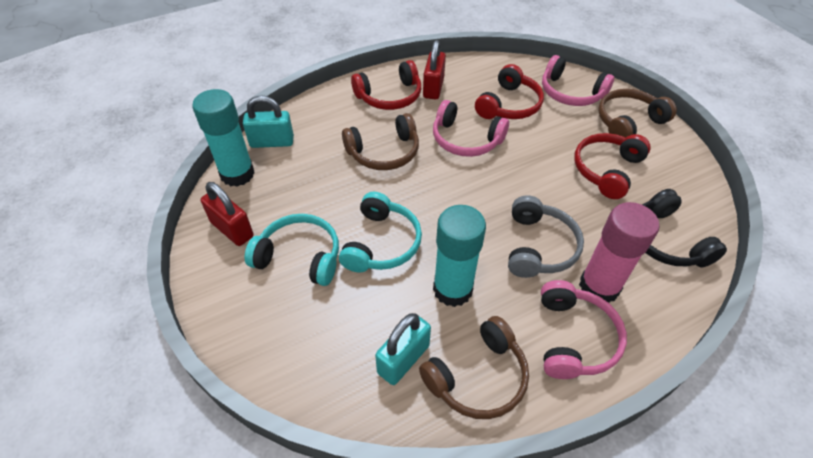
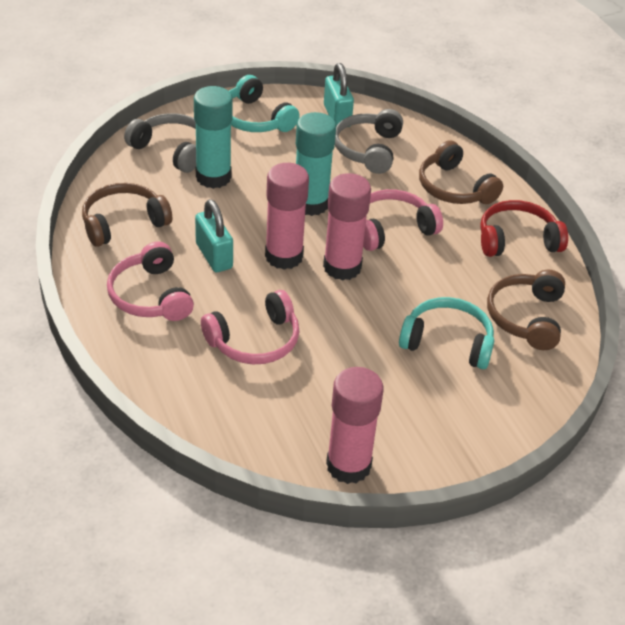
black headphones: [642,189,727,268] = 1 -> none = 0
grey headphones: [508,195,584,278] = 1 -> [124,113,196,173] [335,109,403,174] = 2
pink glue stick: [579,202,659,303] = 1 -> [265,163,309,270] [323,173,371,281] [326,367,384,484] = 3
red headphones: [351,60,421,110] [475,64,544,119] [574,133,651,199] = 3 -> [480,200,568,257] = 1
red padlock: [201,182,254,246] [423,40,446,100] = 2 -> none = 0

